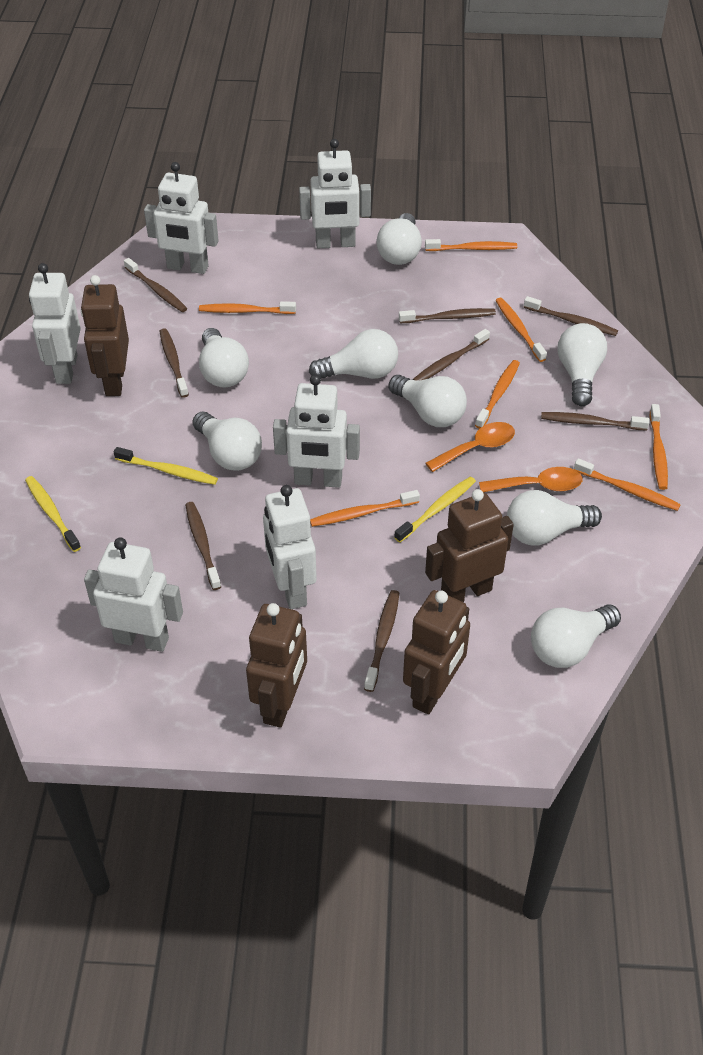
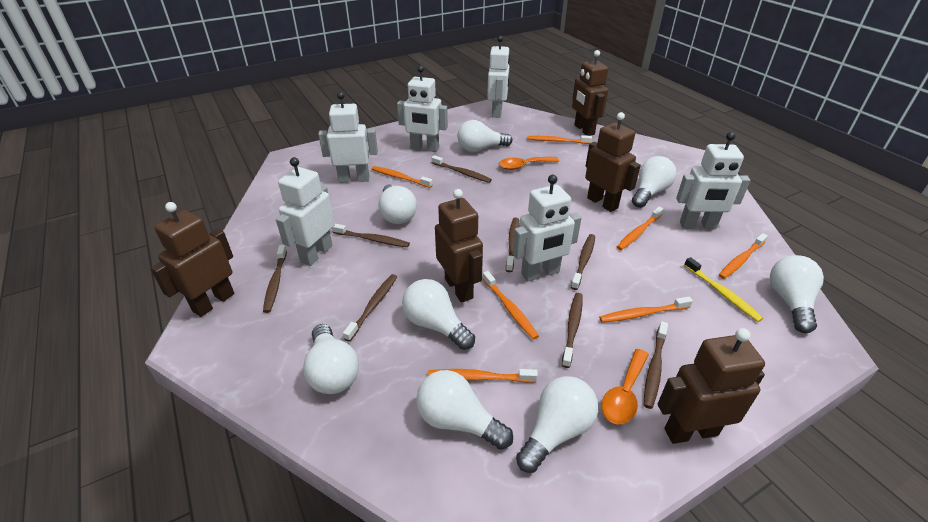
brown robot: [81,275,129,396] [246,603,307,727] [403,590,470,714] [425,489,514,602] = 4 -> [150,202,234,317] [435,189,483,303] [572,50,608,136] [585,112,641,212] [658,328,765,444] = 5
yellow toothbrush: [25,476,81,552] [114,447,218,485] [394,477,476,543] = 3 -> [684,257,763,322] = 1

